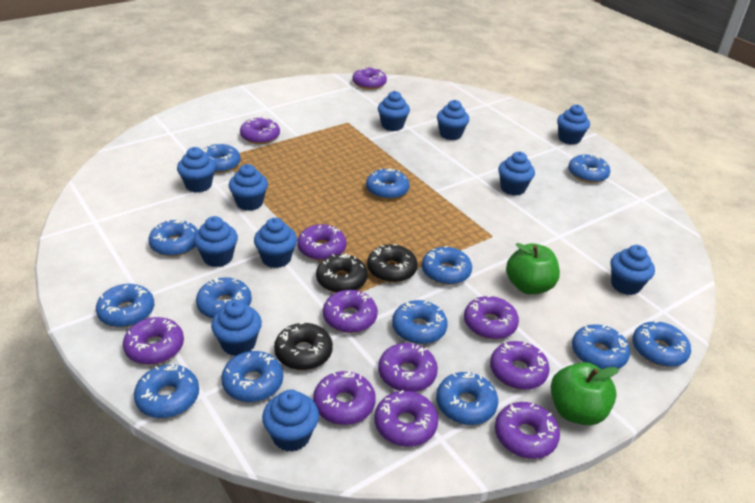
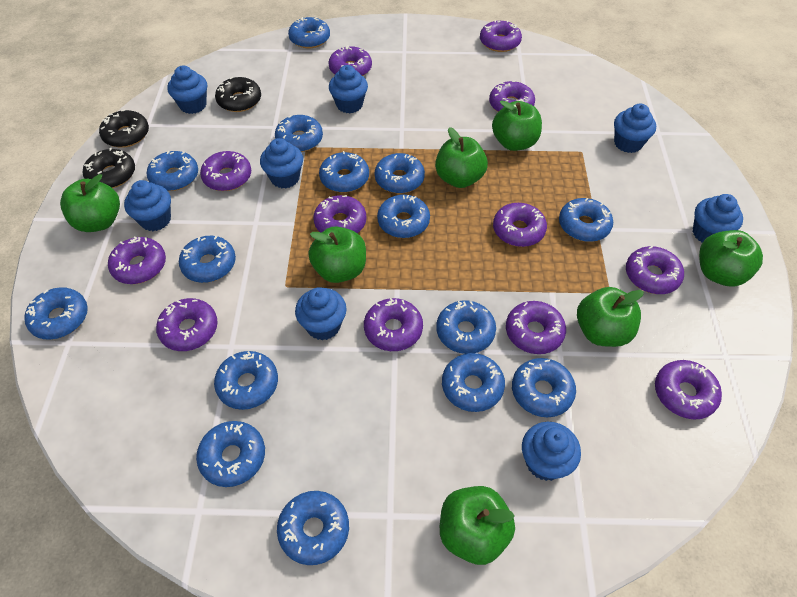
blue cupcake: [177,147,216,193] [194,216,238,267] [211,300,262,356] [229,164,268,211] [254,218,297,268] [262,390,319,452] [378,91,410,131] [437,100,469,140] [498,152,535,196] [557,104,590,145] [610,245,655,295] = 11 -> [124,180,171,231] [167,65,207,114] [260,138,303,189] [295,287,347,340] [329,65,368,113] [522,422,581,481] [614,104,656,153] [693,194,743,243] = 8
blue donut: [96,284,154,327] [134,364,199,418] [148,219,198,256] [196,277,252,319] [201,143,240,173] [221,351,283,402] [366,168,409,200] [392,300,448,344] [422,246,472,285] [436,371,498,425] [568,154,610,183] [572,324,630,369] [632,321,691,367] = 13 -> [24,287,88,340] [146,151,198,191] [179,236,236,283] [196,421,265,487] [214,351,278,410] [275,115,323,152] [277,491,349,565] [288,17,330,48] [319,151,369,192] [375,153,425,193] [377,195,430,238] [436,301,496,354] [442,353,505,412] [512,358,576,417] [559,198,613,242] = 15
green apple: [506,243,560,295] [551,362,619,425] = 2 -> [60,174,120,232] [308,226,366,283] [435,127,488,188] [440,486,515,565] [492,101,542,151] [577,287,644,347] [699,230,763,287] = 7
purple donut: [123,317,184,365] [240,117,280,144] [297,224,346,261] [313,371,376,425] [323,290,378,333] [352,67,387,90] [374,390,438,447] [378,343,438,392] [464,295,519,339] [490,341,550,390] [495,402,560,459] = 11 -> [108,237,166,284] [156,298,218,351] [200,151,251,191] [314,195,366,233] [328,45,372,76] [364,298,423,351] [480,20,522,52] [489,80,535,112] [493,203,547,247] [506,301,566,354] [626,246,684,294] [655,360,722,420] = 12

